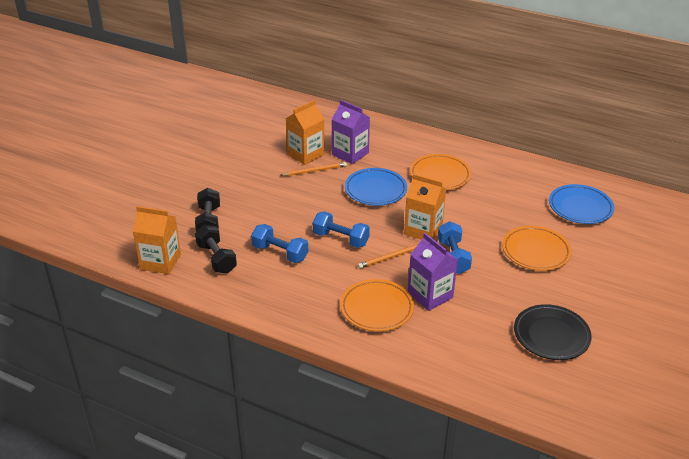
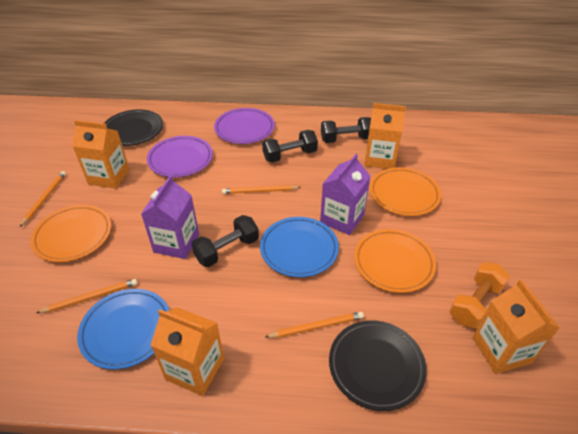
black dumbbell: [195,188,220,231] [195,225,237,274] = 2 -> [191,215,259,267] [262,130,318,163] [321,117,371,143] = 3
black plate: [514,304,592,360] = 1 -> [104,109,163,146] [329,320,427,411] = 2
blue dumbbell: [251,224,308,263] [313,211,370,248] [438,221,472,274] = 3 -> none = 0
orange carton: [133,206,181,274] [286,100,324,165] [404,174,446,240] = 3 -> [72,120,129,188] [151,307,224,396] [364,103,406,169] [473,279,559,374] = 4
orange dumbbell: none = 0 -> [449,262,510,328] = 1
orange pencil: [281,162,347,176] [358,244,418,269] = 2 -> [20,171,66,227] [36,279,137,313] [222,185,301,194] [265,312,364,338] = 4
purple plate: none = 0 -> [147,136,213,177] [214,108,275,144] = 2

